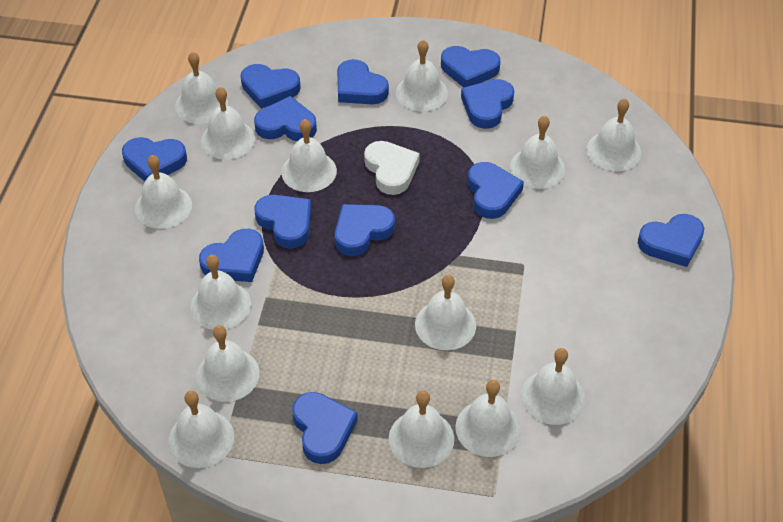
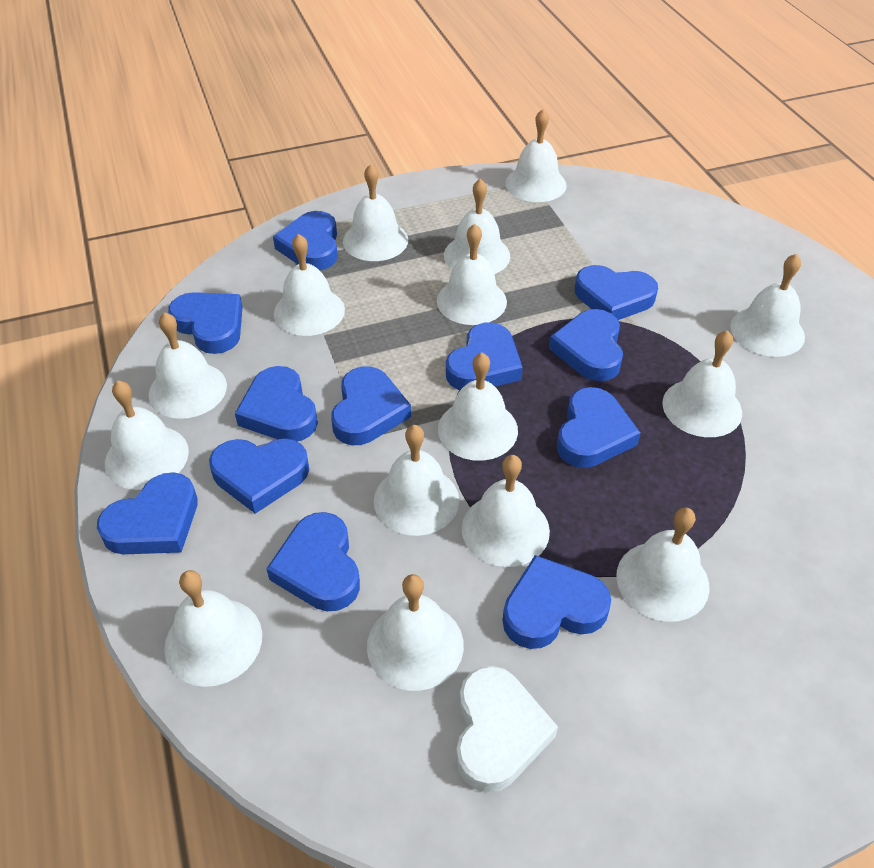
white bell: [135,155,192,229] [168,391,234,468] [175,52,228,124] [190,255,251,330] [196,325,260,402] [201,87,255,159] [281,119,337,192] [389,391,454,468] [396,40,448,111] [415,275,476,350] [455,380,521,457] [510,116,565,189] [521,348,585,425] [587,99,641,171] = 14 -> [105,380,189,490] [148,312,227,419] [164,570,262,687] [274,234,345,336] [343,164,408,261] [367,574,464,691] [374,425,459,536] [437,224,507,325] [438,353,518,461] [444,178,511,274] [462,455,550,567] [505,109,567,202] [616,508,710,622] [662,330,742,437] [730,254,805,357] = 15

